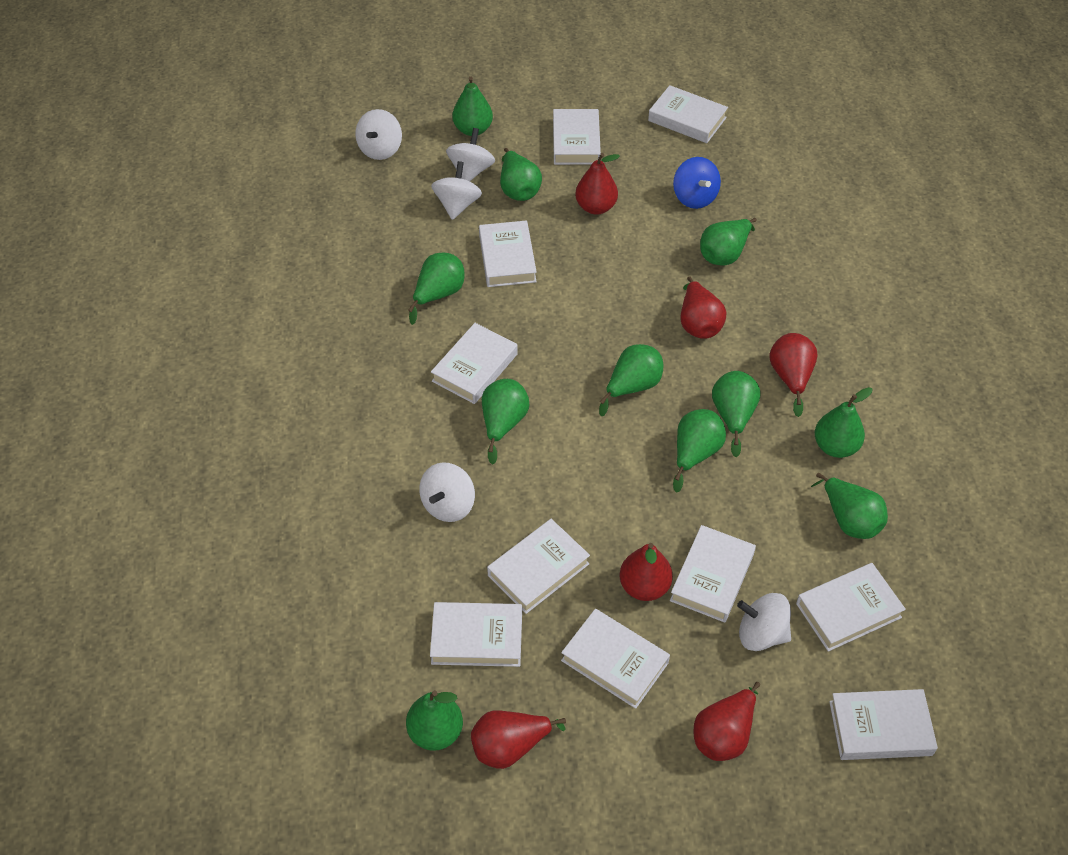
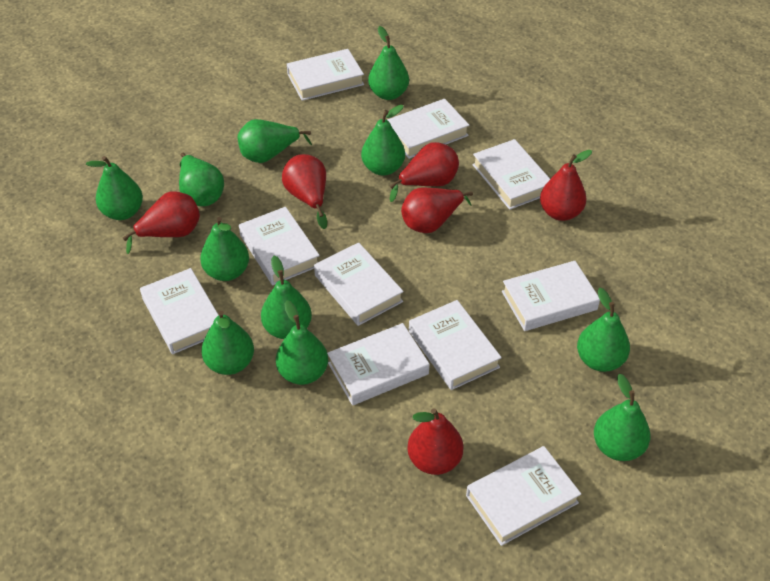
blue spinning top: [673,157,721,209] = 1 -> none = 0
white spinning top: [355,109,402,160] [419,462,475,522] [431,161,482,220] [446,128,495,181] [737,593,791,651] = 5 -> none = 0

